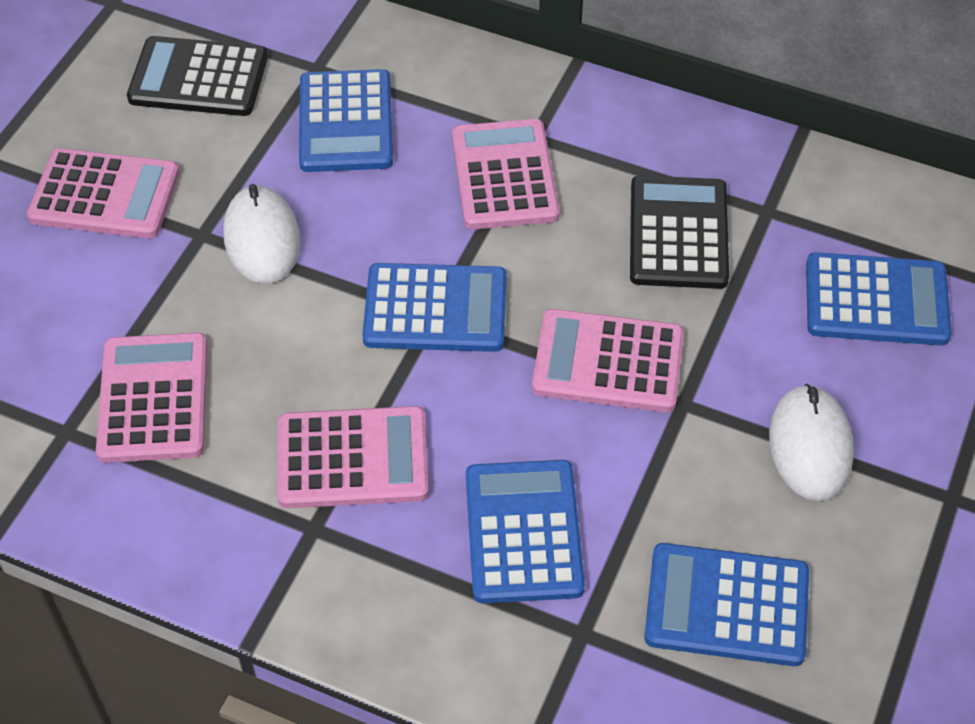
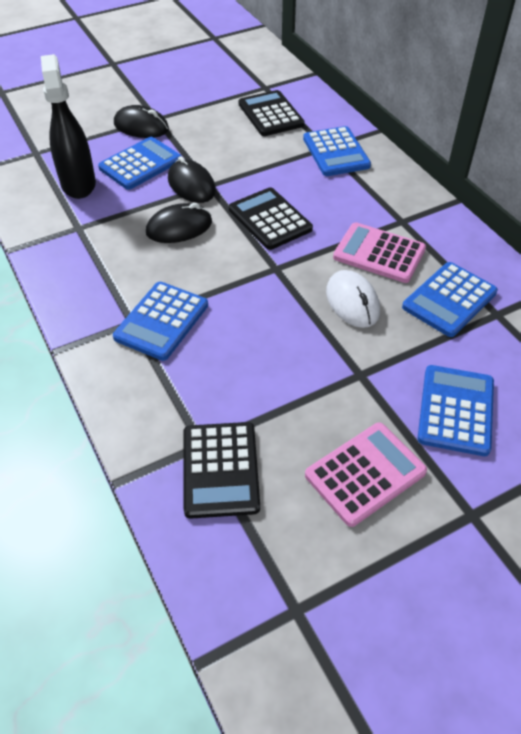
black calculator: [127,36,268,116] [630,175,729,289] = 2 -> [183,422,260,519] [229,187,313,250] [239,90,305,136] = 3
black mouse: none = 0 -> [114,105,169,138] [146,203,212,243] [168,156,216,203] = 3
black spray bottle: none = 0 -> [41,54,96,199] = 1
pink calculator: [27,148,180,238] [96,333,208,463] [277,406,429,508] [452,119,560,230] [532,309,684,412] = 5 -> [305,423,427,527] [333,222,426,283] = 2
white mouse: [223,184,301,283] [769,384,854,501] = 2 -> [326,270,380,328] = 1

